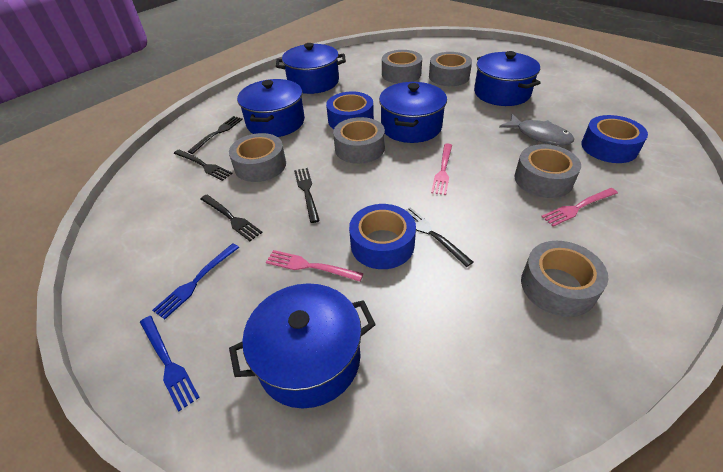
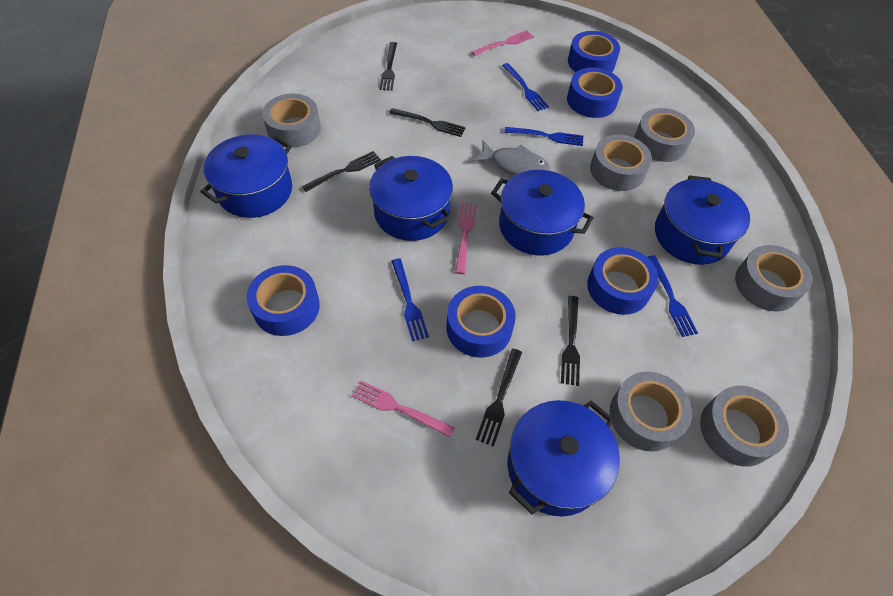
blue fork: [140,316,200,411] [152,243,239,319] = 2 -> [391,258,429,341] [502,63,549,111] [504,127,583,146] [647,255,698,337] = 4
blue tape: [326,91,374,129] [349,204,416,269] [581,115,648,163] = 3 -> [247,265,320,336] [446,286,516,357] [567,67,623,118] [568,31,620,72] [587,247,659,315] = 5

